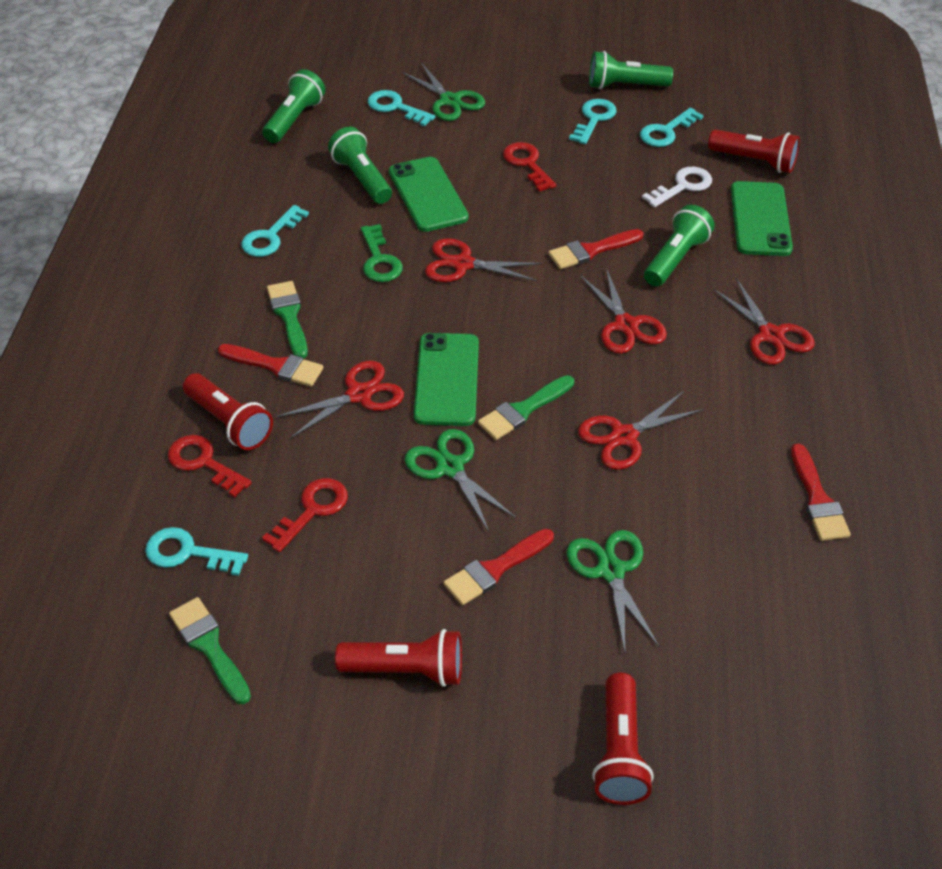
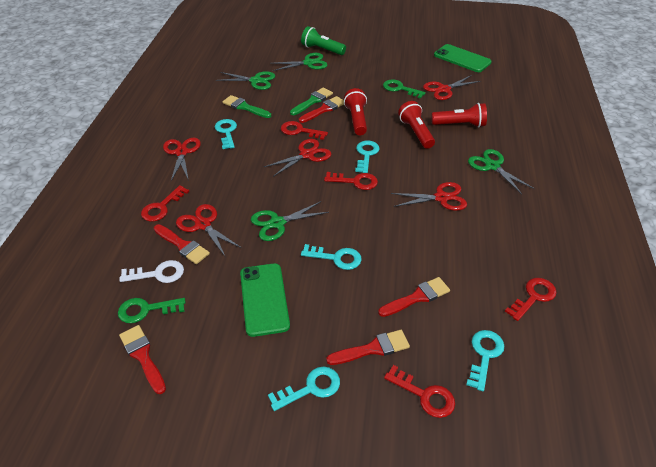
green brush: [169,597,251,704] [267,281,308,358] [478,375,574,440] = 3 -> [222,95,271,118] [290,87,333,115] = 2
green flashlight: [262,69,325,143] [328,127,392,204] [589,51,673,89] [644,205,715,287] = 4 -> [301,26,346,55] = 1
green key: [361,224,403,282] = 1 -> [118,298,186,323] [383,79,426,99] = 2
green phone: [389,157,469,232] [414,333,479,426] [731,181,793,256] = 3 -> [240,263,290,337] [434,44,492,72] = 2
green scissors: [402,63,485,121] [405,429,517,532] [567,530,659,651] = 3 -> [216,71,275,90] [251,201,329,241] [270,53,327,71] [468,149,535,194] = 4
red brush: [218,344,323,387] [443,529,554,605] [548,229,644,269] [791,444,851,541] = 4 -> [119,325,166,394] [154,224,210,264] [299,96,344,123] [326,330,410,365] [378,277,450,317] = 5
red flashlight: [183,373,273,450] [335,629,462,687] [592,673,653,805] [708,130,800,173] = 4 -> [344,88,367,135] [398,101,435,149] [431,103,487,127] = 3
red key: [168,435,252,498] [262,478,348,552] [503,142,557,192] = 3 -> [141,185,189,222] [281,121,328,140] [324,172,378,190] [384,365,455,418] [505,278,557,321] = 5

